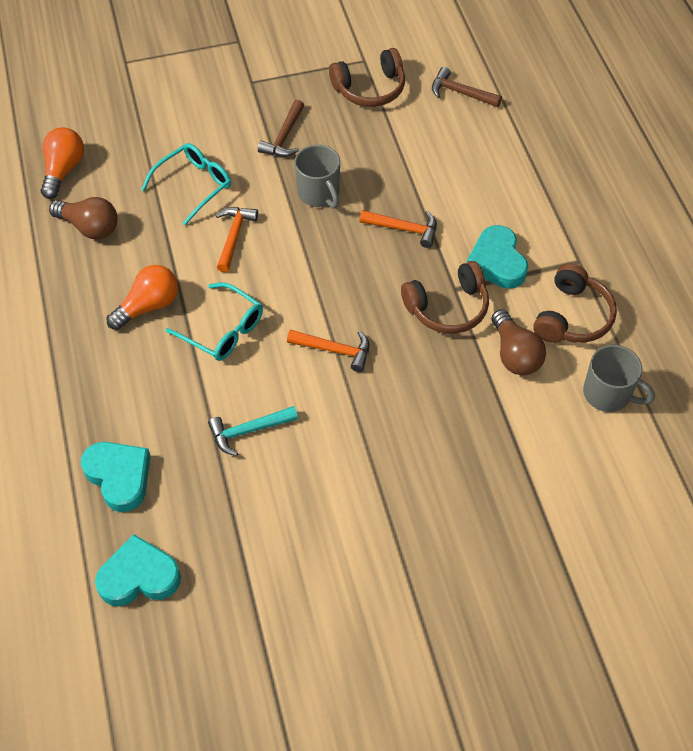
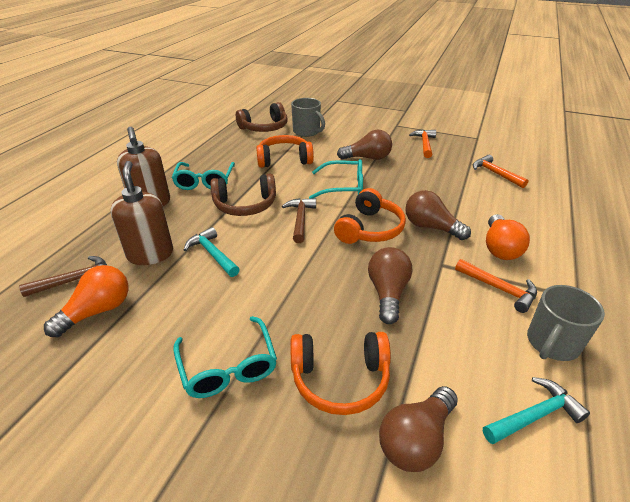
brown headphones: [329,48,405,107] [401,261,489,334] [533,263,617,343] = 3 -> [211,174,276,216] [236,102,288,132] = 2
brown light bulb: [49,197,118,240] [491,309,546,376] = 2 -> [337,130,392,160] [368,247,412,324] [379,386,458,472] [405,190,471,240] = 4
brown soap dispenser: none = 0 -> [110,161,173,265] [117,127,170,206] = 2
orange headphones: none = 0 -> [256,135,314,168] [291,332,391,415] [334,188,406,244] = 3
turquoise glasses: [141,143,231,225] [165,282,263,361] = 2 -> [171,162,235,190] [173,316,277,398] [309,159,363,199] = 3
turquoise hammer: [208,406,298,456] = 1 -> [184,227,240,277] [483,377,590,444] = 2
turquoise heart: [81,442,151,512] [95,534,181,606] [467,225,528,289] = 3 -> none = 0

